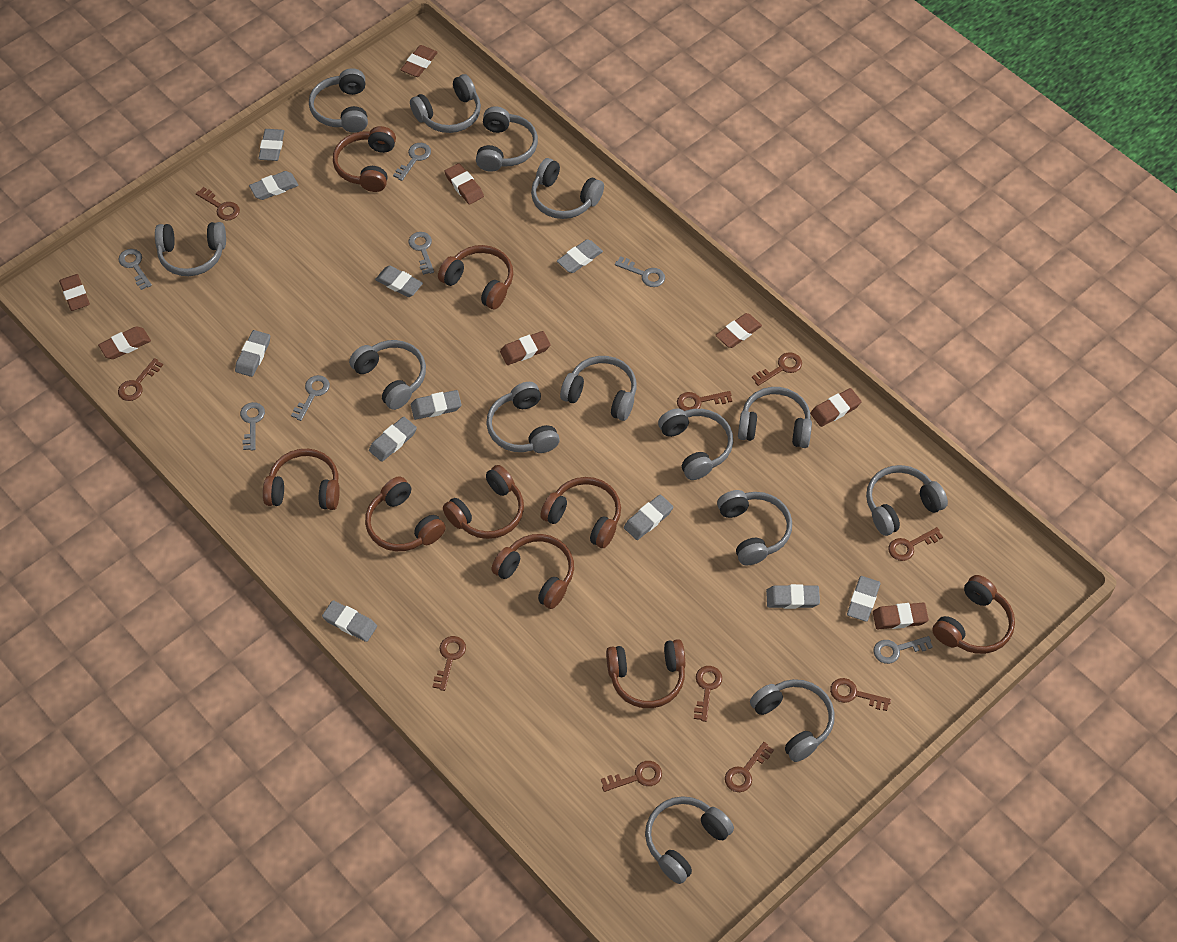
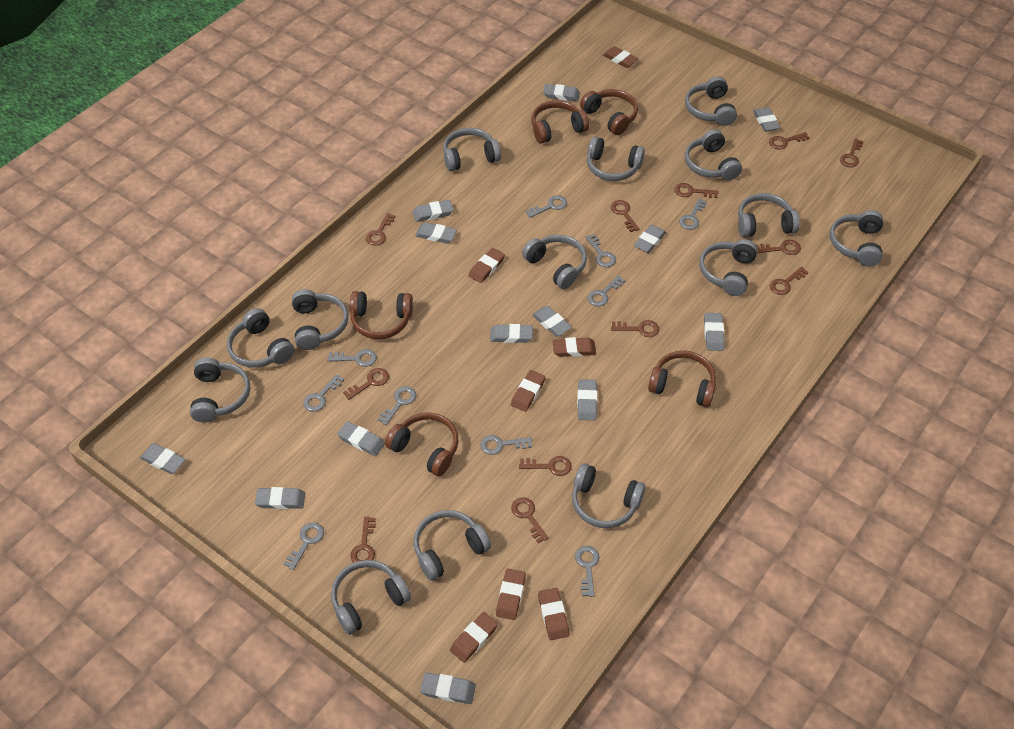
brown eraser: [59,274,90,311] [98,326,151,359] [400,45,438,77] [444,163,484,205] [500,331,551,365] [716,313,762,348] [810,388,862,427] [873,603,929,629] = 8 -> [450,612,498,663] [469,248,505,283] [496,569,526,620] [511,370,546,412] [538,588,569,640] [552,337,596,357] [603,46,639,68] = 7
brown headphones: [263,449,340,510] [333,126,396,192] [365,476,446,551] [438,245,513,309] [443,465,524,539] [491,534,574,609] [540,477,621,548] [606,639,685,708] [932,575,1015,654] = 9 -> [350,291,413,339] [385,412,458,476] [531,100,589,144] [580,89,638,135] [648,351,716,407] = 5
brown key: [118,358,163,401] [196,187,240,220] [433,636,466,691] [601,761,662,792] [677,391,732,411] [694,666,722,722] [725,742,774,792] [752,352,802,386] [830,678,891,711] [888,527,943,561] = 10 -> [343,368,389,400] [350,517,376,563] [366,213,395,246] [511,497,549,543] [519,456,572,476] [611,200,639,232] [611,320,659,337] [674,183,719,198] [756,240,801,255] [769,132,809,149] [770,267,809,295] [840,138,864,167] = 12
grey eraser: [235,330,270,377] [249,171,299,200] [258,129,284,161] [322,600,377,642] [369,417,417,462] [375,265,423,297] [411,390,462,420] [557,239,603,273] [624,495,673,540] [766,584,820,609] [847,576,881,622] = 11 -> [140,443,186,474] [255,487,305,509] [337,421,385,456] [413,200,453,222] [415,222,457,244] [420,672,476,704] [490,324,533,343] [532,306,572,337] [543,84,580,101] [577,379,597,420] [634,225,666,253] [704,313,725,351] [753,107,781,132] = 13
grey key: [118,249,152,290] [240,402,265,451] [291,375,330,421] [393,143,431,181] [408,232,434,275] [615,256,665,287] [873,636,933,664] = 7 -> [284,522,324,570] [303,374,344,412] [327,349,377,367] [378,386,416,425] [481,435,532,455] [526,195,567,218] [575,546,599,597] [586,234,616,267] [587,275,625,306] [679,198,707,230] = 10

